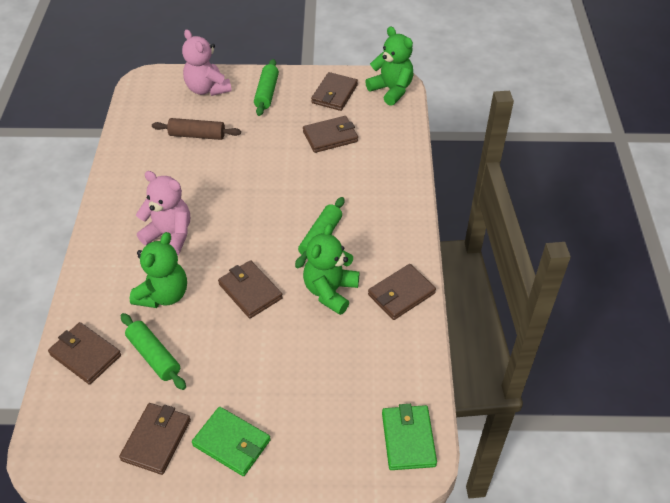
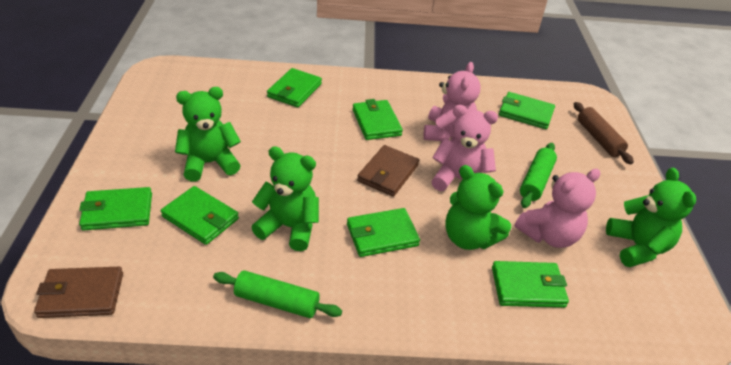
brown wallet: [48,322,121,385] [119,403,191,475] [218,260,283,318] [303,116,358,153] [311,72,358,111] [368,264,436,320] = 6 -> [34,267,123,318] [357,145,419,197] = 2
green rolling pin: [121,313,186,390] [254,59,279,116] [295,197,344,268] = 3 -> [213,270,342,318] [520,143,557,208] = 2
green teddy bear: [130,232,187,308] [303,223,360,315] [365,27,413,106] = 3 -> [175,87,241,181] [251,146,319,251] [445,165,511,250] [606,168,696,267] = 4
green wallet: [192,407,271,476] [382,404,437,470] = 2 -> [79,187,152,230] [161,186,239,245] [267,68,322,107] [347,208,420,257] [352,99,403,140] [492,261,569,308] [499,92,555,129] = 7
pink teddy bear: [136,171,190,256] [182,29,232,96] = 2 -> [424,62,480,141] [431,105,498,191] [514,169,600,248] = 3

